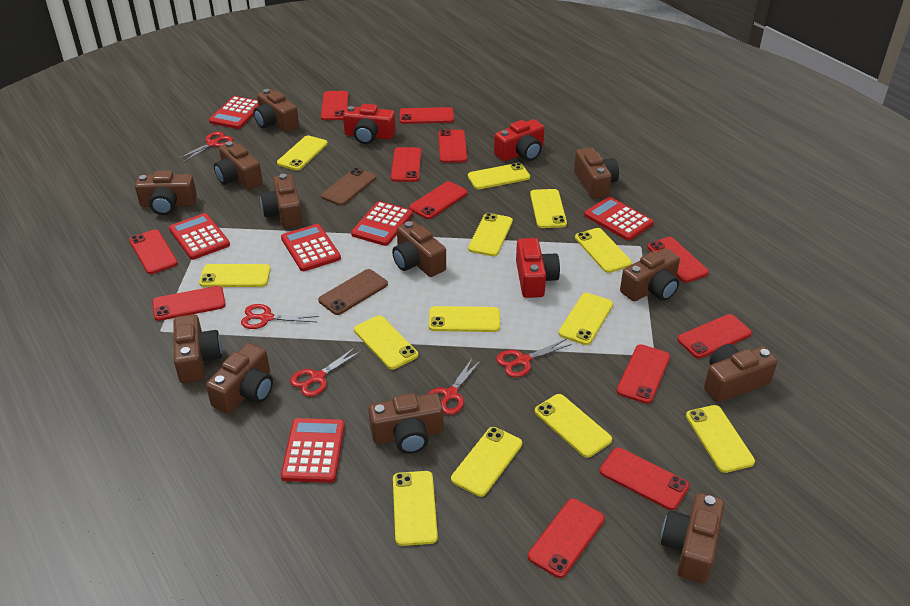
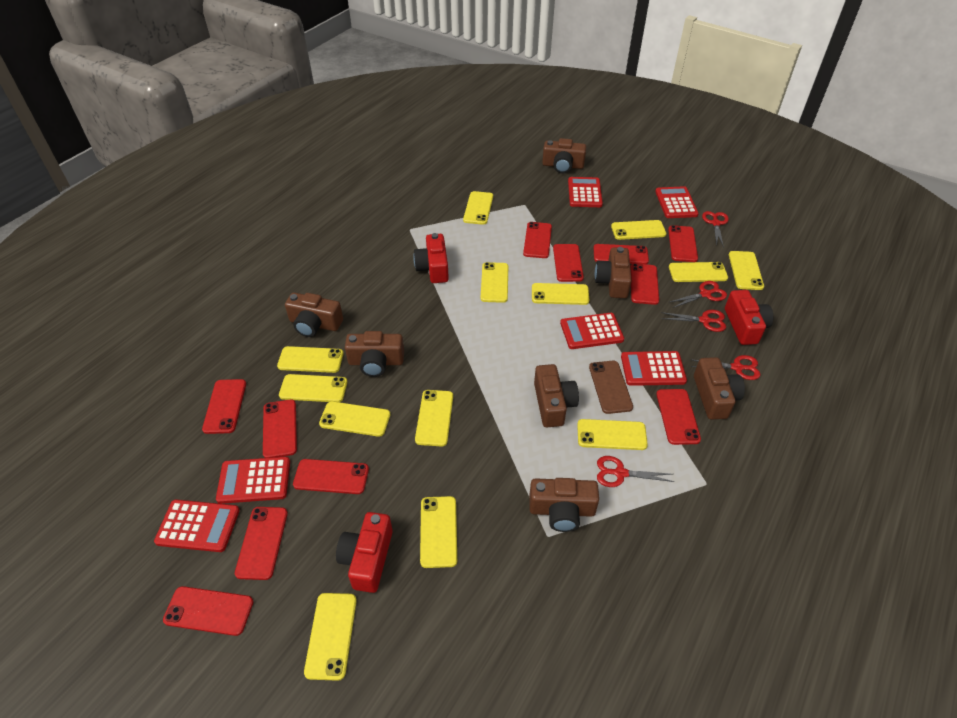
brown camera: [135,170,197,215] [174,314,222,383] [206,343,273,414] [214,141,263,190] [254,89,299,132] [260,174,303,228] [368,393,444,454] [392,221,446,277] [574,147,619,199] [620,248,680,302] [661,493,724,584] [704,344,777,403] = 12 -> [285,292,343,337] [345,331,404,377] [529,478,599,532] [534,364,579,427] [542,138,586,173] [595,247,632,298] [694,357,745,419] = 7
brown phone: [318,269,388,315] [321,168,376,206] = 2 -> [589,361,633,414] = 1
red phone: [129,229,178,274] [152,286,226,321] [321,91,349,120] [391,147,422,182] [400,107,454,124] [409,181,468,219] [438,130,467,163] [528,498,605,578] [600,447,690,510] [616,344,670,404] [647,237,709,283] [677,314,752,359] = 12 -> [163,586,253,636] [202,379,246,434] [235,507,288,580] [263,399,297,458] [293,459,369,494] [523,222,552,258] [553,244,584,282] [594,244,649,264] [630,264,659,305] [656,389,701,445] [668,225,698,262] = 11

